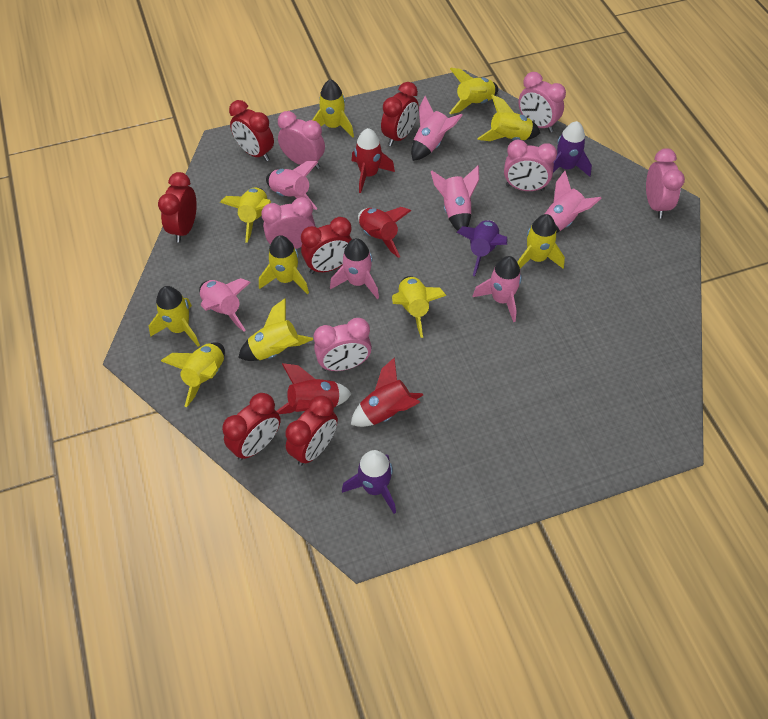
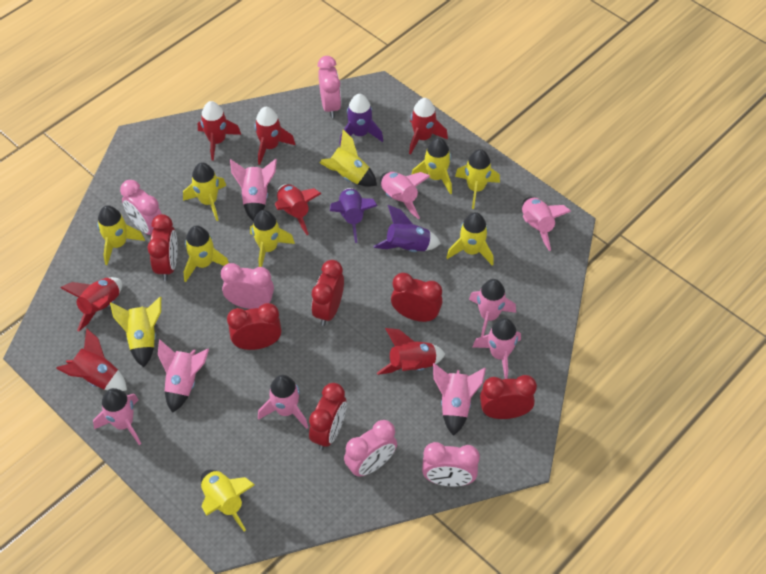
pink clock: [261,197,316,249] [278,111,325,169] [314,318,372,371] [504,140,557,191] [518,72,566,132] [646,148,685,219] = 6 -> [120,180,162,235] [221,263,274,309] [318,56,341,118] [344,420,397,477] [422,442,480,486] = 5
pink rocket: [199,278,251,332] [266,161,318,210] [330,238,379,299] [411,96,463,161] [431,165,479,231] [473,256,522,322] [545,171,602,233] = 7 -> [93,388,141,445] [158,339,209,413] [230,159,277,221] [258,375,308,429] [380,172,430,219] [433,363,486,436] [469,279,516,337] [472,318,521,379] [522,197,571,251] = 9
red rocket: [277,363,352,414] [351,357,423,427] [352,128,395,193] [358,207,411,258] = 4 -> [56,328,127,391] [60,277,122,332] [198,101,241,161] [254,107,295,165] [275,184,321,235] [377,328,445,375] [409,98,448,154] = 7

